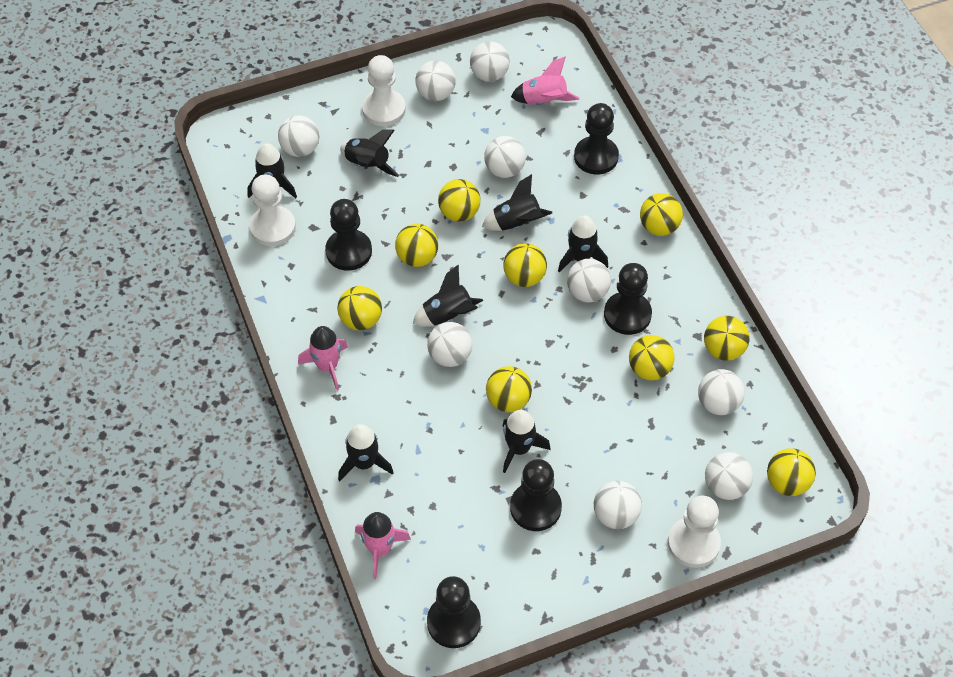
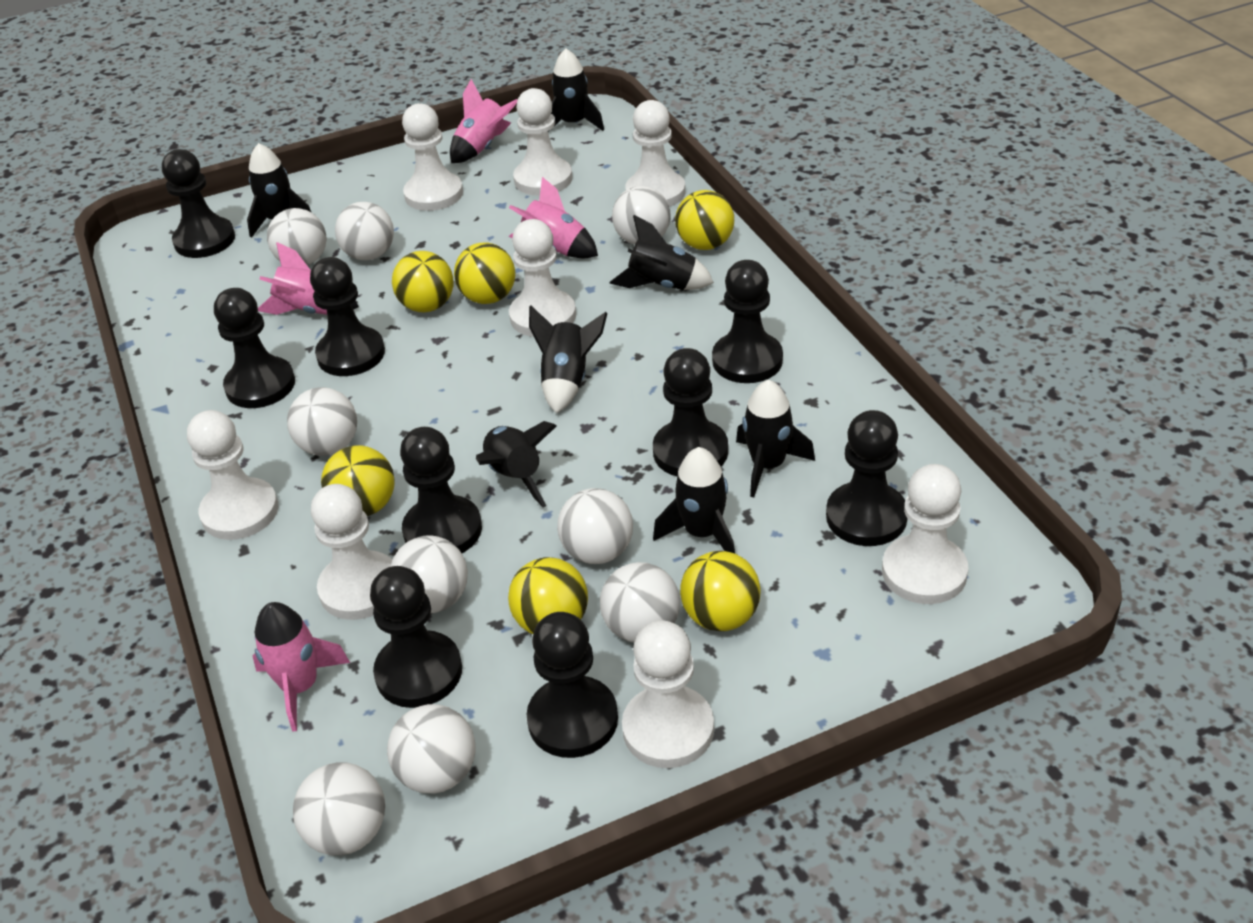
black pawn: [325,199,372,271] [427,576,481,648] [510,459,562,531] [574,103,619,175] [604,263,652,335] = 5 -> [162,149,235,258] [214,288,295,408] [310,257,385,376] [370,566,462,708] [400,427,482,553] [527,612,618,758] [653,348,728,476] [712,260,783,383] [826,410,907,546] = 9
pink rocket: [298,326,348,391] [355,512,411,579] [511,57,579,105] = 3 -> [253,602,350,732] [258,242,359,315] [450,79,518,163] [509,177,598,258] = 4
white pawn: [249,175,296,246] [362,55,406,126] [668,496,721,568] = 3 -> [187,410,278,540] [311,484,392,620] [402,103,463,211] [509,219,576,337] [513,88,572,196] [622,620,714,768] [625,100,686,207] [882,464,969,604] = 8
yellow ball: [337,286,382,330] [395,224,438,267] [438,179,480,222] [486,366,532,412] [503,243,547,287] [629,335,675,380] [640,193,683,236] [704,316,749,361] [767,448,816,496] = 9 -> [321,445,395,516] [392,251,454,312] [454,243,515,304] [508,557,588,634] [675,190,734,250] [680,551,761,631] = 6

